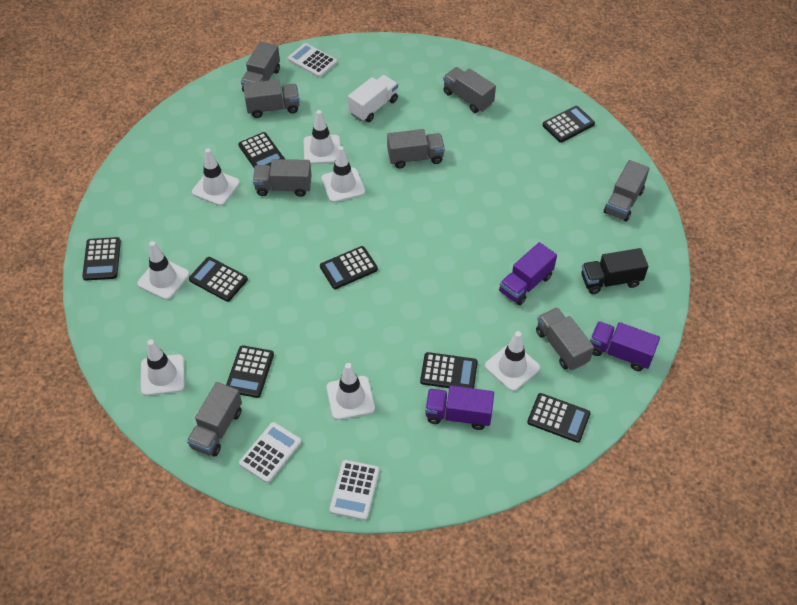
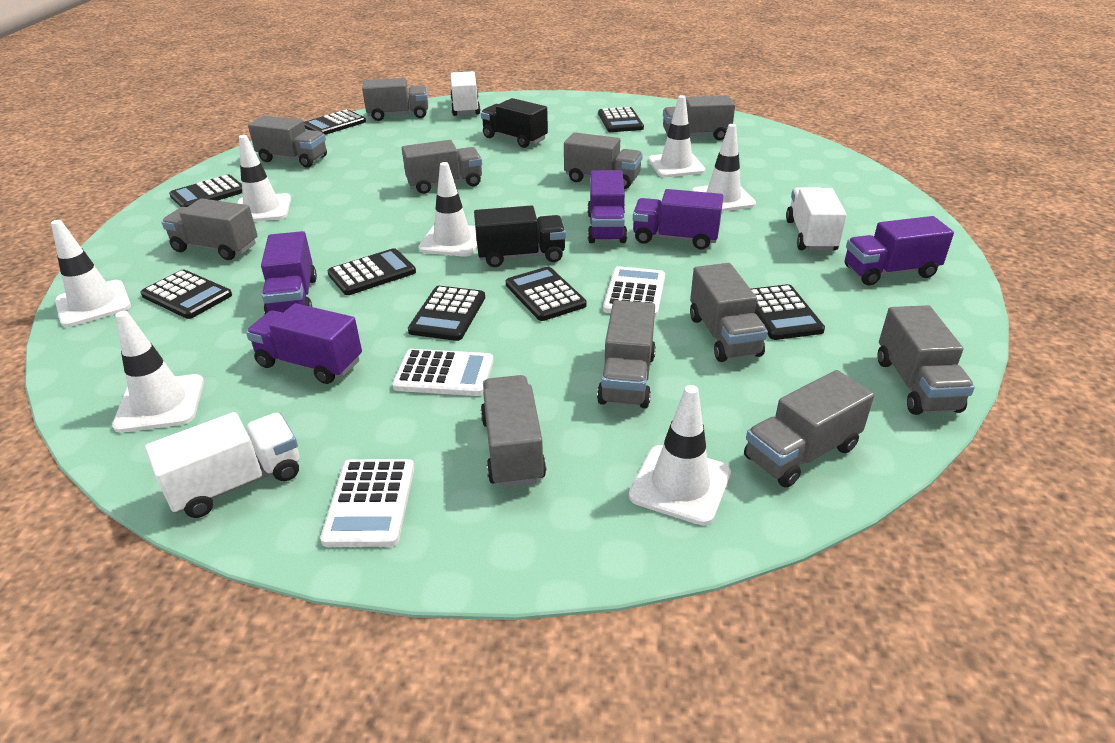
black truck: [581,248,649,294] = 1 -> [474,205,566,267] [481,98,548,148] = 2
grey truck: [187,382,242,457] [241,41,280,92] [243,79,299,118] [253,159,311,197] [387,129,445,169] [443,67,496,113] [536,307,594,371] [604,160,649,222] = 8 -> [162,198,258,260] [248,115,327,168] [362,78,428,121] [402,140,482,194] [480,375,546,487] [564,132,643,189] [597,300,656,408] [663,95,735,140] [690,263,768,362] [744,370,874,488] [878,305,975,415] = 11
purple truck: [425,386,494,430] [499,242,557,305] [590,321,660,371] = 3 -> [246,303,362,384] [261,231,317,314] [587,170,627,243] [633,189,723,250] [845,216,954,285] = 5
white truck: [348,75,398,122] = 1 -> [145,412,300,518] [450,71,480,116] [786,187,847,251] = 3

